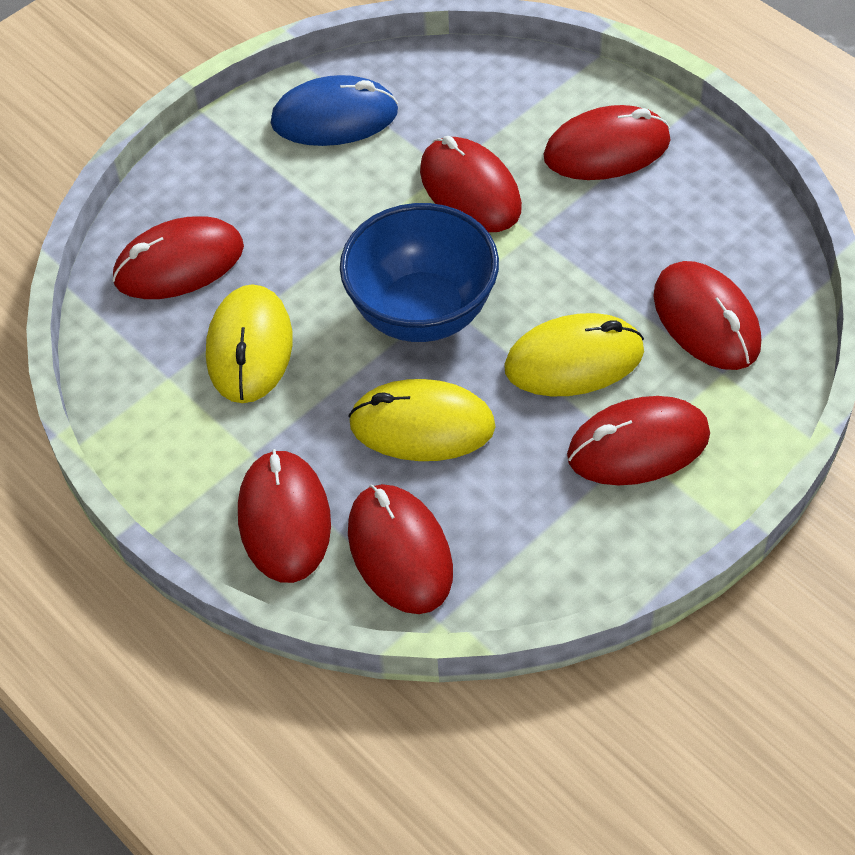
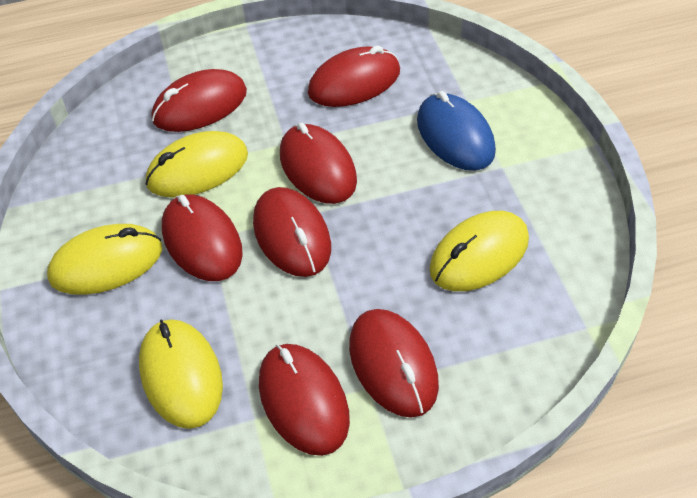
blue bowl: [340,203,499,342] = 1 -> none = 0
yellow mouse: [206,284,292,403] [348,379,496,461] [504,313,644,396] = 3 -> [47,224,162,295] [139,319,223,429] [146,131,248,198] [429,211,529,291] = 4

